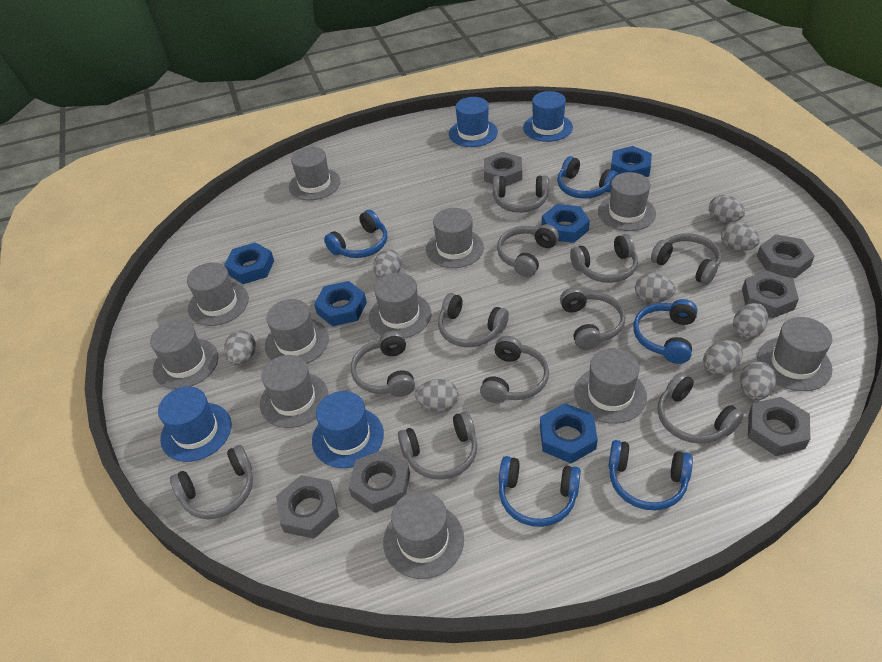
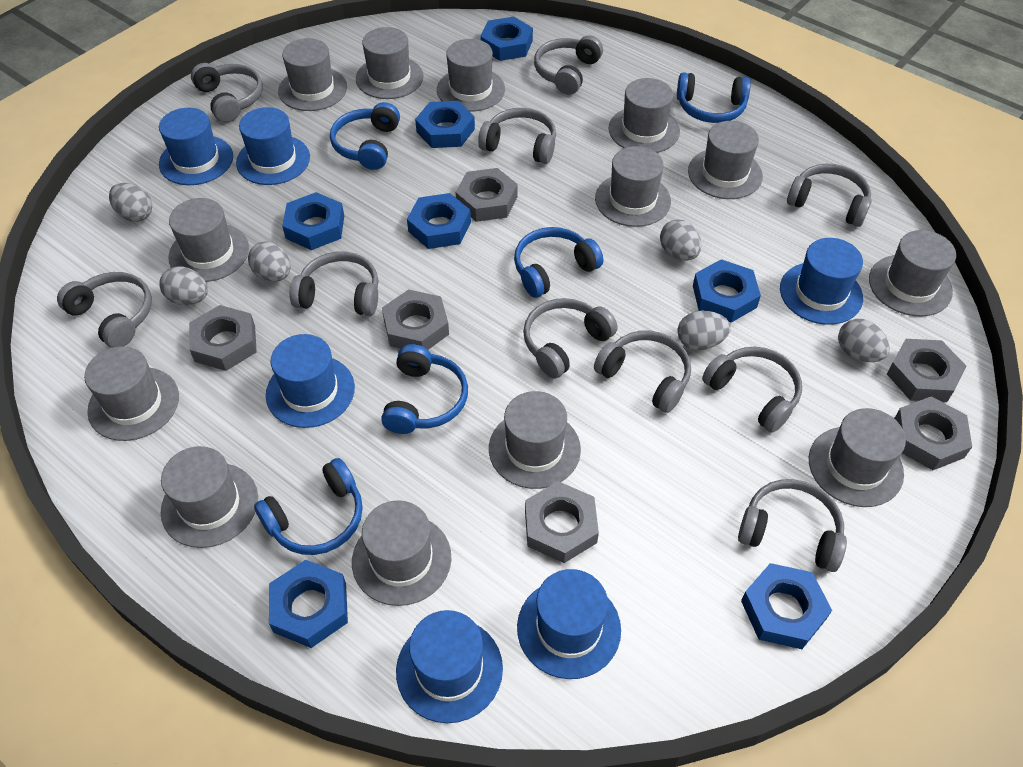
blue hat: [158,386,231,462] [312,391,384,468] [449,97,498,147] [523,91,573,142] = 4 -> [159,108,233,185] [236,107,310,185] [266,334,355,428] [396,610,503,723] [517,569,621,679] [780,238,863,325] = 6
blue nut: [224,242,274,284] [314,281,367,326] [540,403,598,463] [542,204,590,243] [611,146,652,177] = 5 -> [269,560,348,648] [282,192,344,250] [407,193,471,249] [415,101,475,148] [480,17,533,61] [693,259,761,323] [741,563,832,649] = 7
grey egg: [224,330,256,365] [373,249,402,279] [415,379,459,412] [635,273,676,303] [703,340,743,376] [709,195,745,223] [721,222,760,251] [733,303,768,339] [740,361,776,400] = 9 -> [109,183,152,222] [159,267,208,305] [248,241,290,282] [660,219,702,260] [678,311,731,350] [838,319,890,362] = 6
grey hat: [150,320,218,389] [187,262,249,326] [260,355,328,428] [265,299,329,364] [289,147,341,200] [369,273,431,338] [383,491,464,579] [426,208,484,268] [574,348,647,424] [598,172,656,231] [757,317,832,391] = 11 -> [84,346,179,441] [161,446,258,548] [168,198,249,282] [278,38,347,111] [352,500,451,606] [356,27,423,99] [437,39,505,112] [489,391,581,489] [595,146,671,227] [609,78,680,153] [688,121,763,199] [809,408,906,507] [869,230,956,317] = 13
grey headphones: [170,445,253,519] [351,331,415,397] [398,411,477,480] [438,293,509,347] [480,336,549,403] [493,175,549,213] [497,224,559,277] [560,287,626,350] [570,234,638,283] [651,233,721,285] [658,372,744,444] = 11 -> [57,272,152,348] [191,63,263,122] [289,251,378,316] [478,108,556,164] [523,298,618,379] [534,35,603,95] [594,331,691,413] [702,347,802,433] [738,479,847,572] [787,164,872,227] = 10

